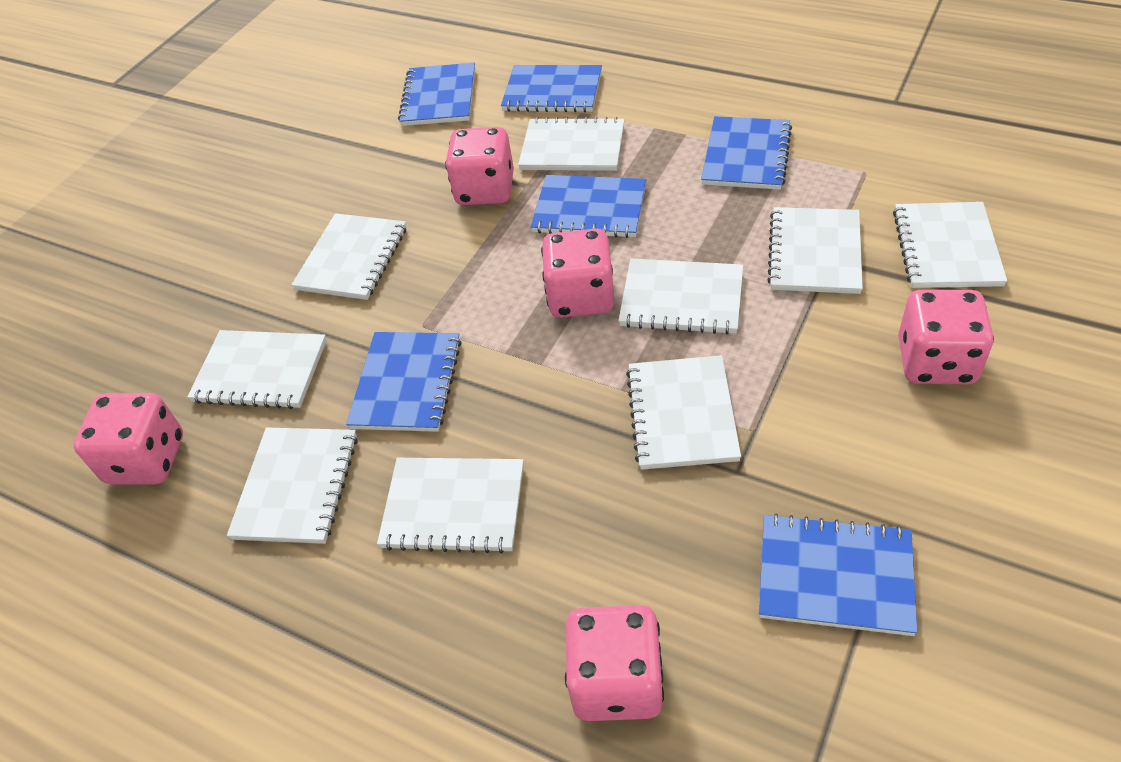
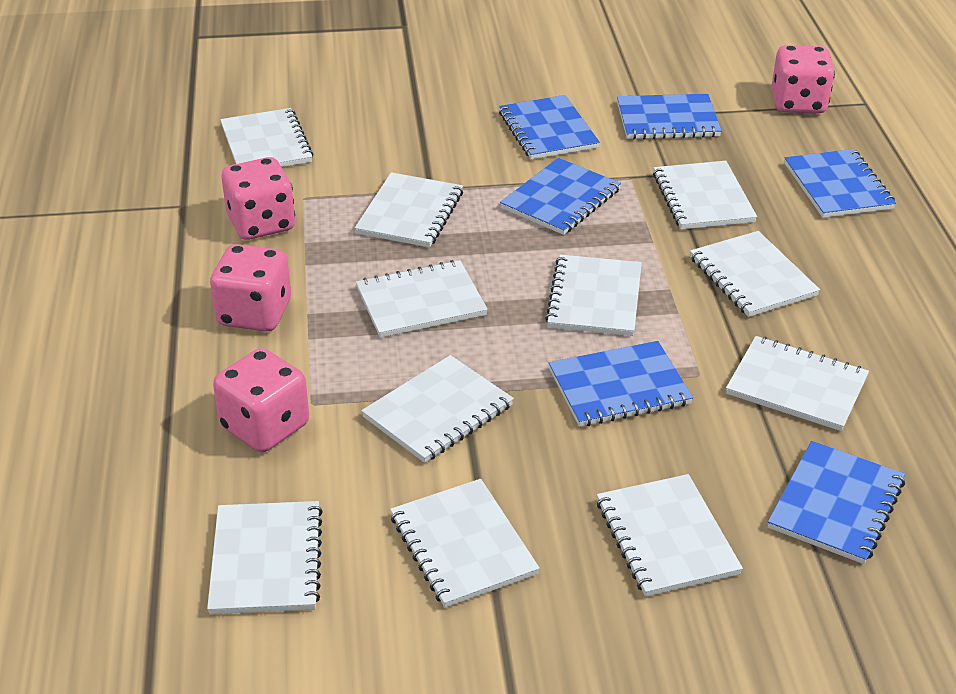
pink dice: [73,393,183,485] [445,127,514,205] [541,229,614,318] [565,605,664,721] [898,290,994,384] = 5 -> [210,244,291,331] [213,348,309,452] [222,157,295,240] [772,45,835,114] = 4
white notebook: [187,330,327,409] [227,428,358,544] [291,213,407,300] [377,458,524,554] [518,117,625,171] [618,258,743,335] [626,355,741,470] [767,207,863,294] [893,202,1007,288] = 9 -> [207,501,323,614] [220,108,313,167] [355,172,463,248] [356,260,488,338] [361,355,514,463] [390,479,540,608] [545,255,642,336] [597,474,743,597] [653,161,757,229] [690,231,820,317] [726,336,869,431] = 11

